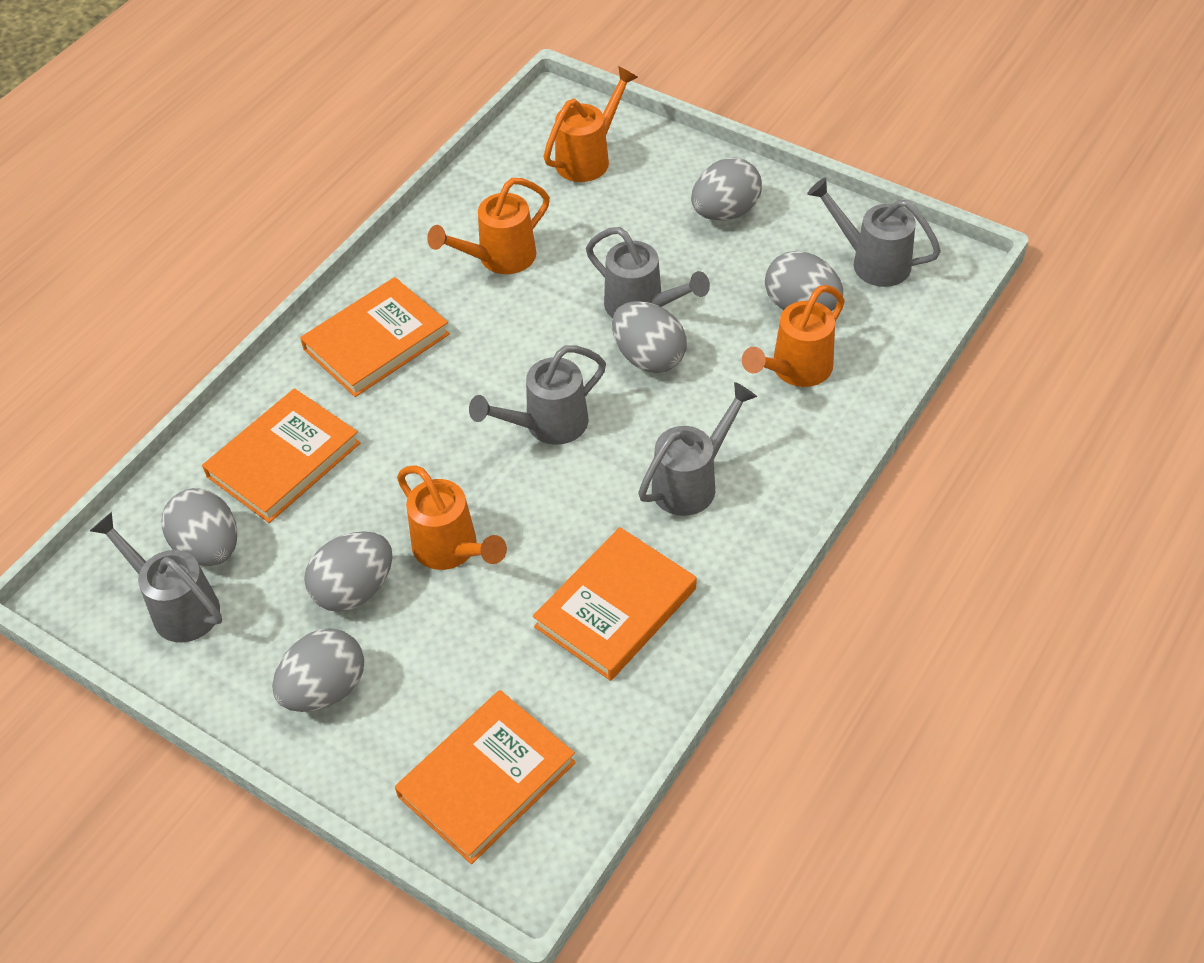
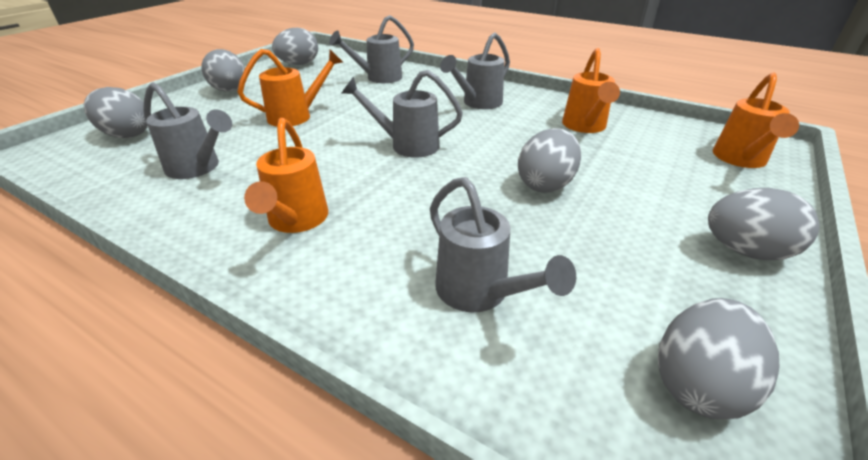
orange book: [202,388,360,523] [300,277,450,397] [395,690,576,864] [533,527,696,681] = 4 -> none = 0

